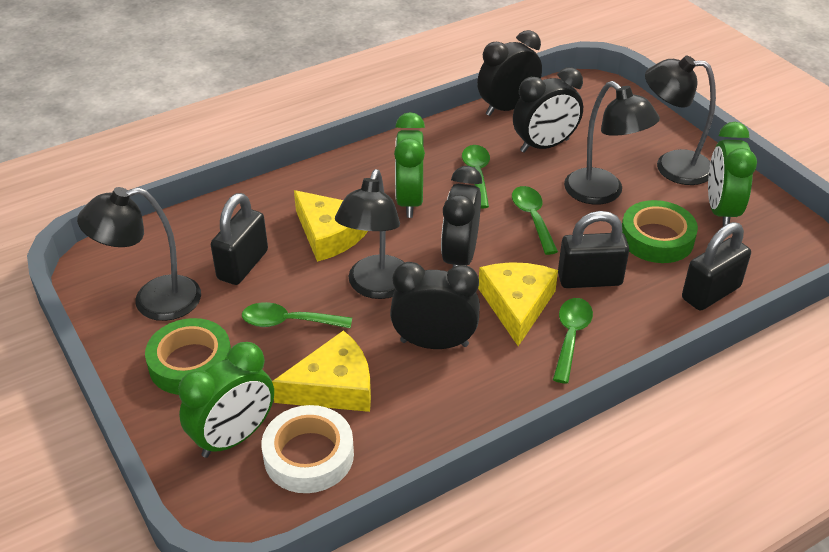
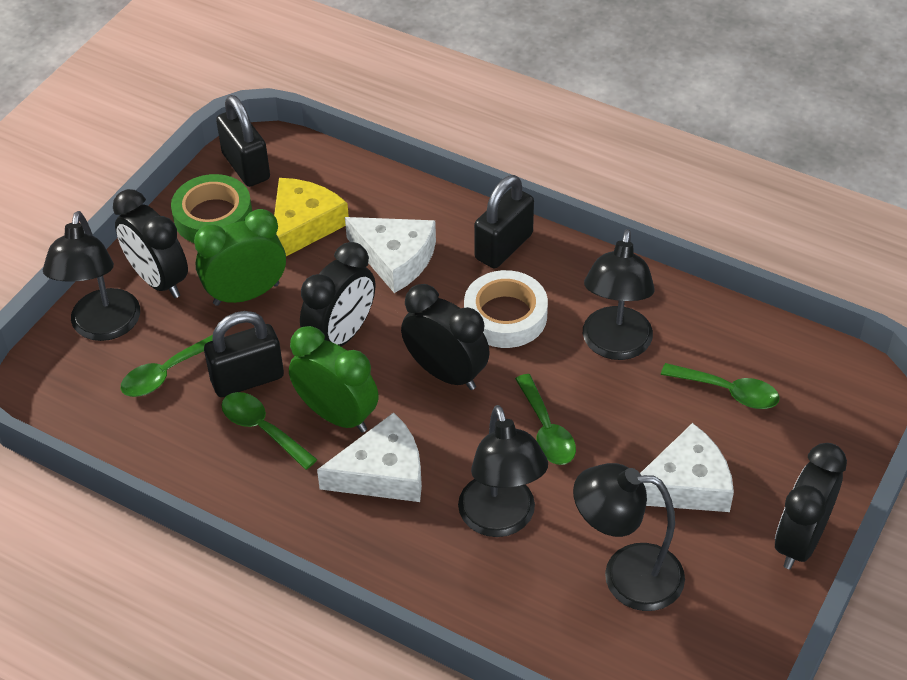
green clock: [178,342,274,458] [394,112,425,218] [708,122,757,226] = 3 -> [194,209,286,306] [289,326,379,432] = 2
green tape: [145,318,231,395] [622,200,698,263] = 2 -> [171,174,252,243] = 1
white cheese: none = 0 -> [317,412,422,502] [345,217,436,293] [640,423,734,512] = 3
yellow cheese: [272,330,371,412] [294,190,368,262] [478,262,558,346] = 3 -> [274,178,349,256] = 1

